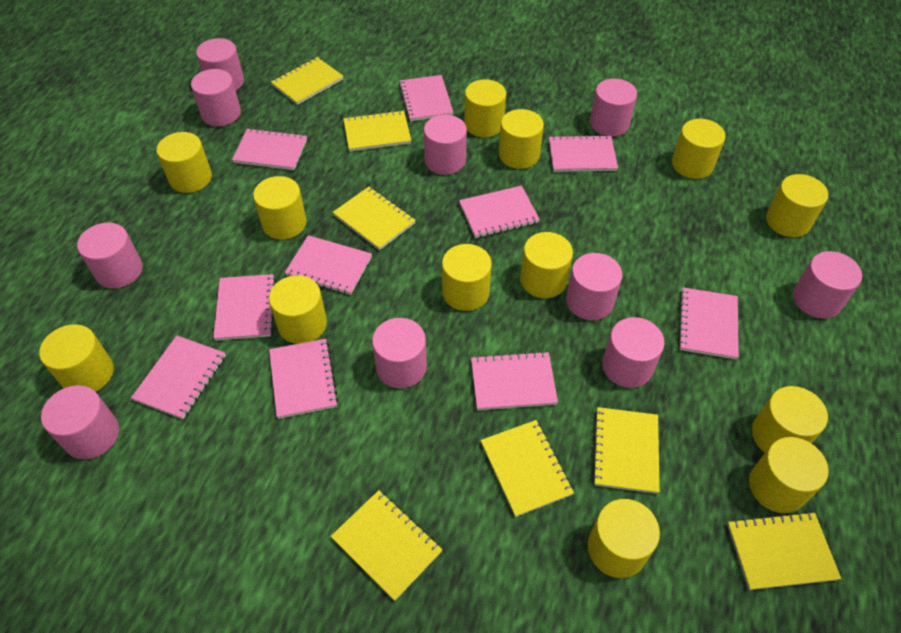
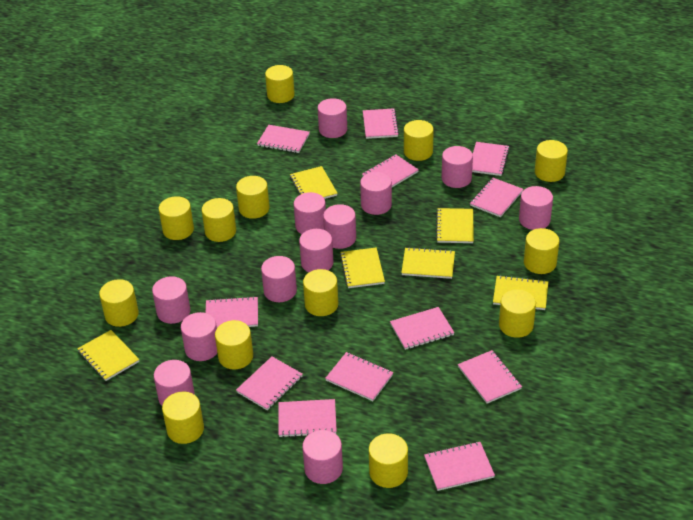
pink cylinder: [41,385,119,459] [77,223,143,288] [191,69,241,126] [196,38,244,90] [372,318,427,388] [424,115,467,175] [566,253,622,320] [590,79,637,136] [602,317,664,388] [793,251,862,318] = 10 -> [152,276,191,324] [154,360,195,406] [181,312,217,361] [261,256,297,302] [294,192,326,234] [299,229,333,272] [302,430,343,484] [318,98,347,138] [323,204,356,249] [360,172,392,215] [442,146,473,188] [519,186,553,230] = 12
pink notebook: [131,335,226,419] [213,274,276,341] [232,128,307,170] [269,339,338,419] [285,235,372,295] [399,75,454,121] [459,186,540,238] [471,351,558,410] [549,135,618,172] [678,287,739,360] = 10 -> [206,296,258,328] [236,357,303,410] [257,125,310,153] [278,399,337,438] [325,352,394,401] [362,155,419,187] [363,108,399,139] [390,307,454,350] [424,442,495,491] [458,350,522,404] [470,178,523,217] [472,142,510,176] = 12
yellow notebook: [271,57,344,105] [331,490,442,601] [333,187,416,250] [343,110,411,151] [481,420,574,517] [592,407,660,494] [727,512,841,590] = 7 -> [77,330,139,381] [290,166,338,199] [340,248,385,288] [401,247,455,279] [436,208,474,243] [493,275,548,310] = 6

